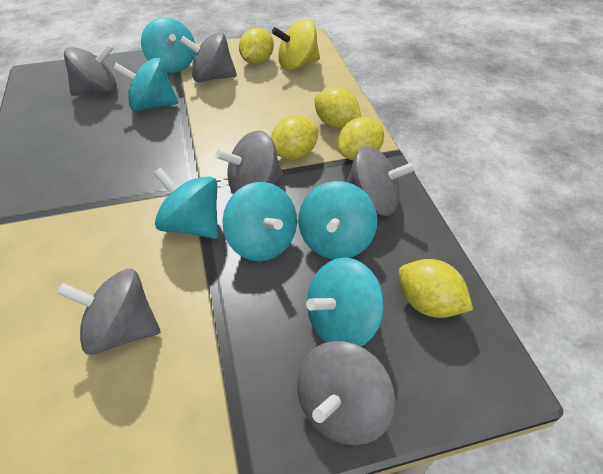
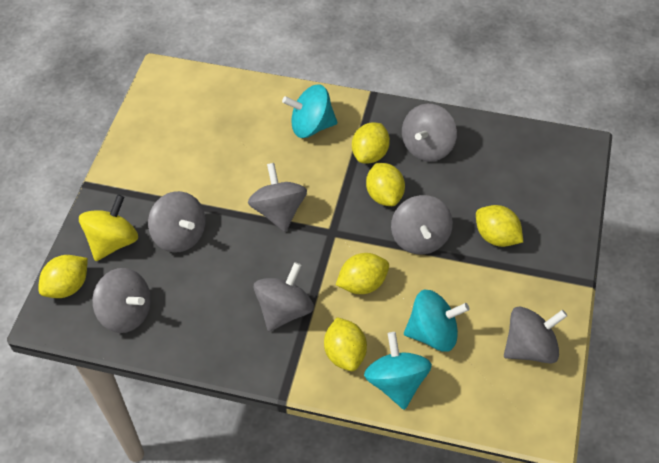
grey spinning top: [57,269,161,355] [64,43,117,96] [180,32,237,82] [215,131,283,193] [297,341,395,445] [346,146,416,216] = 6 -> [92,268,151,333] [148,191,205,253] [248,163,307,232] [254,262,314,332] [391,195,453,254] [402,104,457,161] [504,307,567,364] = 7
turquoise spinning top: [113,58,178,111] [141,17,195,73] [153,168,218,239] [222,182,297,261] [298,181,377,259] [306,258,384,347] = 6 -> [282,84,337,138] [364,332,432,410] [404,290,469,351] = 3
yellow lemon: [239,27,274,64] [271,116,318,160] [315,87,361,128] [338,117,384,160] [398,259,473,318] = 5 -> [38,255,88,298] [324,317,367,371] [336,253,389,294] [352,123,390,164] [366,163,405,206] [476,205,523,247] = 6

